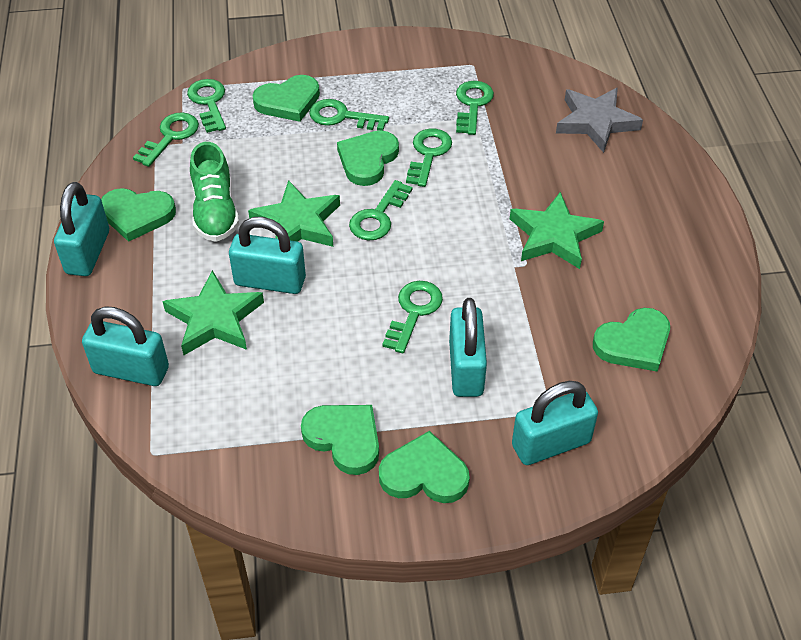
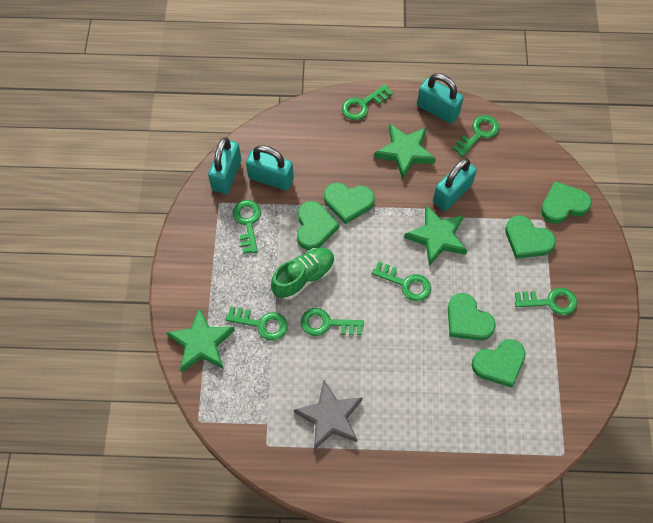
turquoise padlock: [54,182,109,276] [82,306,169,386] [229,217,306,294] [449,298,487,397] [512,381,598,465] = 5 -> [208,137,241,194] [246,145,294,191] [417,73,464,124] [433,158,477,211] = 4

